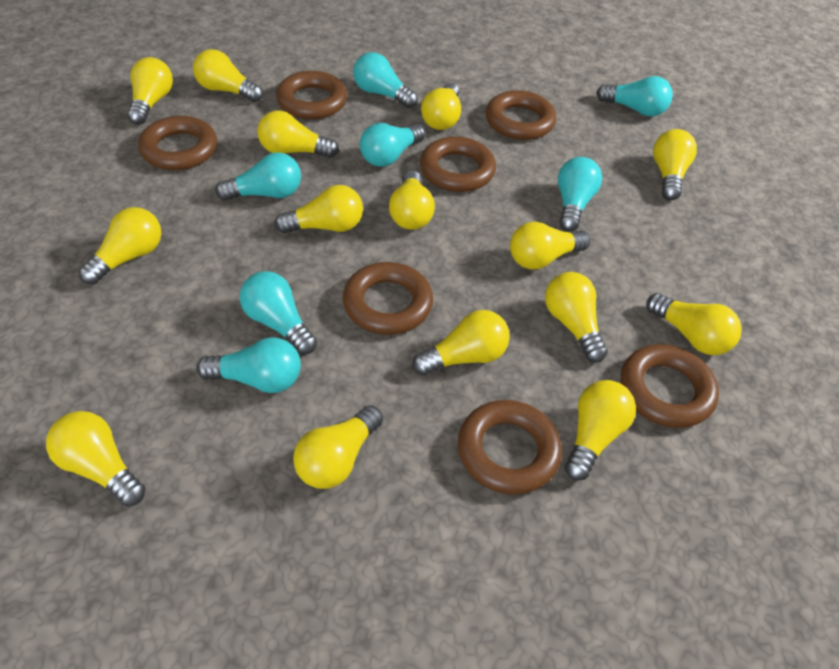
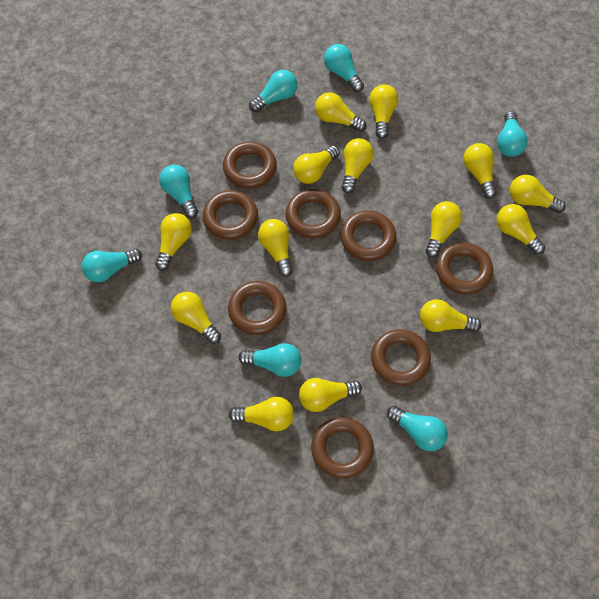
brown ring: [138,116,217,170] [276,71,347,119] [343,262,433,335] [420,136,496,192] [458,400,562,495] [486,90,556,140] [621,344,719,428] = 7 -> [203,190,258,240] [223,141,277,189] [228,281,286,335] [286,189,341,238] [311,417,374,478] [341,210,397,261] [371,329,431,386] [436,242,493,295] = 8
yellow light bulb: [46,411,145,507] [79,207,161,285] [127,57,173,125] [193,49,263,102] [257,110,339,158] [274,185,363,234] [293,405,383,489] [389,170,435,230] [412,310,510,376] [421,83,461,130] [510,222,590,270] [545,272,608,363] [565,380,636,481] [646,293,742,355] [653,129,697,200] = 15 -> [155,213,192,271] [170,292,221,344] [229,397,294,431] [258,219,293,277] [293,145,340,184] [299,378,362,412] [315,92,367,132] [341,138,374,193] [369,84,398,139] [420,299,481,332] [425,201,462,258] [463,143,497,199] [496,204,545,255] [510,175,566,213] = 14

